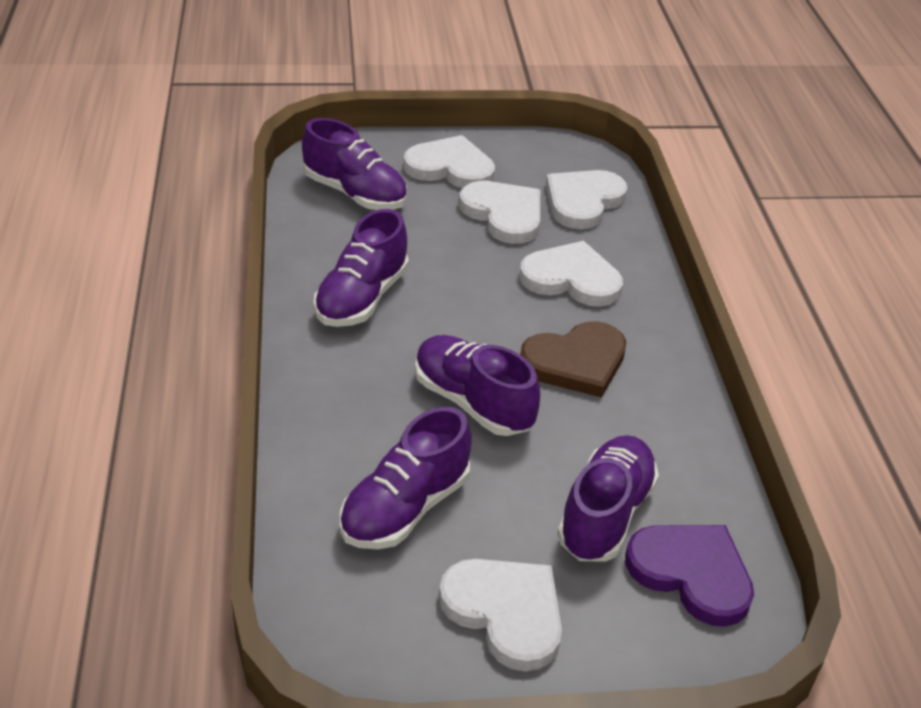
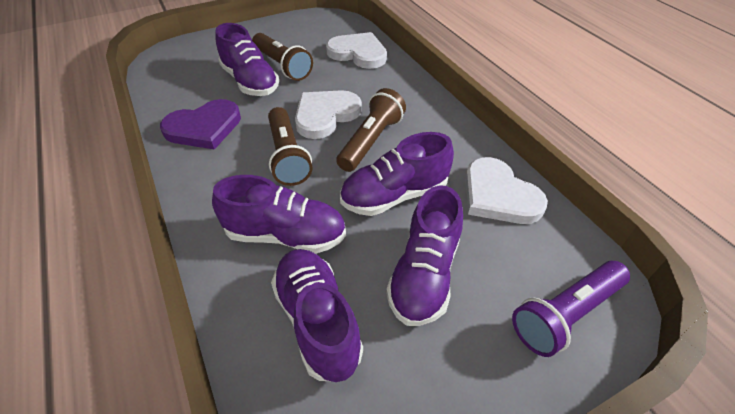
brown flashlight: none = 0 -> [252,33,313,81] [268,107,312,186] [336,88,406,172] = 3
brown heart: [520,321,626,398] = 1 -> none = 0
purple flashlight: none = 0 -> [512,261,630,357] = 1
white heart: [403,135,495,188] [439,559,562,672] [459,181,540,244] [519,241,623,307] [546,170,627,229] = 5 -> [295,90,362,139] [326,32,387,69] [465,157,548,224] = 3

